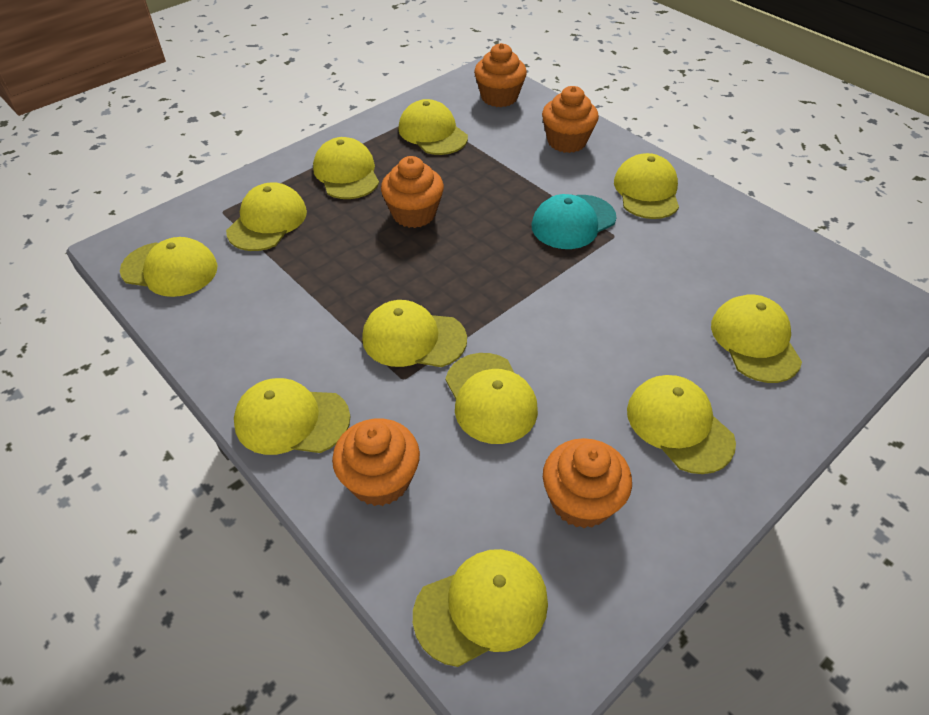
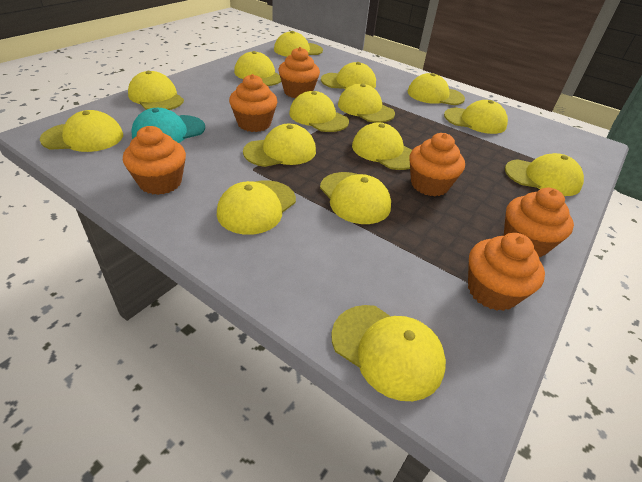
orange cupcake: [332,419,420,506] [381,156,444,228] [474,43,527,107] [542,86,599,153] [543,438,632,528] = 5 -> [123,126,186,195] [229,74,277,132] [278,47,320,98] [410,133,465,196] [468,233,545,311] [504,188,574,257] = 6
yellow cap: [120,237,218,297] [226,183,307,251] [234,378,350,455] [313,137,379,199] [362,300,467,367] [398,99,468,155] [413,549,548,667] [445,353,538,444] [614,153,679,219] [627,375,736,474] [711,295,802,383] = 11 -> [40,110,123,152] [128,71,184,110] [217,180,296,235] [234,51,281,86] [243,124,316,167] [274,31,323,57] [289,91,349,132] [320,172,391,224] [321,62,376,89] [331,305,446,401] [338,84,395,123] [352,123,412,170] [408,73,465,105] [444,100,508,134] [505,153,584,196] = 15

